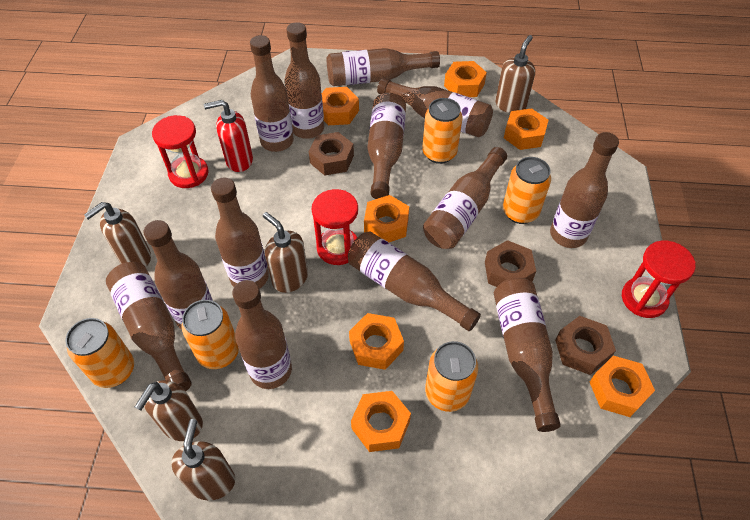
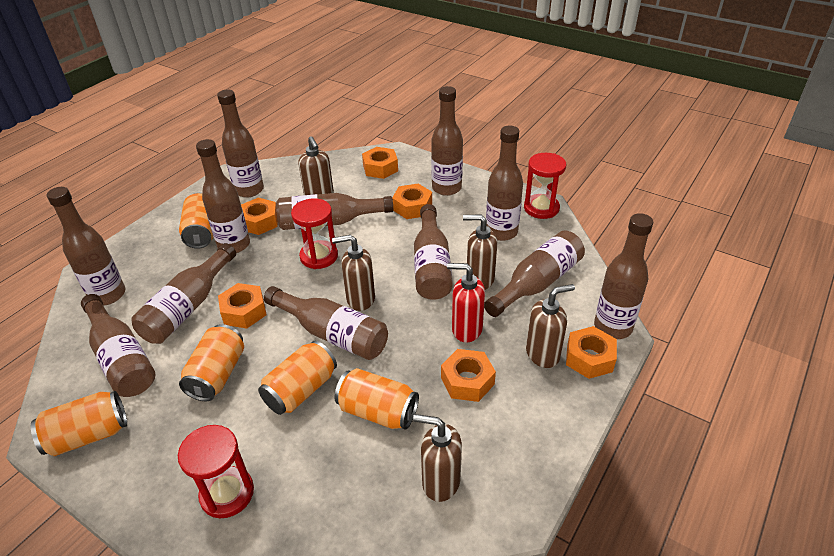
brown bottle: [106,262,192,391] [144,220,213,330] [211,178,269,289] [232,280,292,389] [250,35,294,152] [284,22,324,139] [327,48,440,86] [348,231,481,331] [368,93,406,199] [377,78,493,137] [423,147,507,249] [494,278,561,432] [550,132,619,248] = 13 -> [47,187,125,306] [81,294,155,397] [132,243,236,344] [196,139,250,253] [217,90,264,198] [264,286,388,360] [276,193,393,230] [414,204,453,300] [431,86,463,196] [484,230,585,317] [486,126,523,241] [594,213,653,339] = 12
brown nut: [309,132,354,175] [485,240,536,287] [555,316,616,375] = 3 -> none = 0
orange nut: [321,87,359,125] [349,313,404,370] [351,391,411,452] [364,195,409,242] [444,61,487,97] [504,108,548,150] [590,356,655,417] = 7 -> [218,283,267,328] [241,198,278,235] [362,147,398,179] [392,184,432,219] [441,349,496,402] [566,326,617,379] = 6

